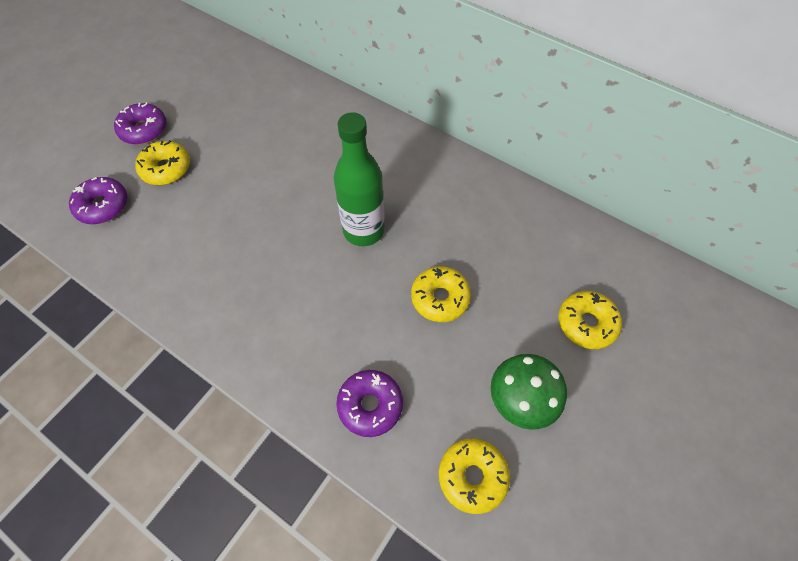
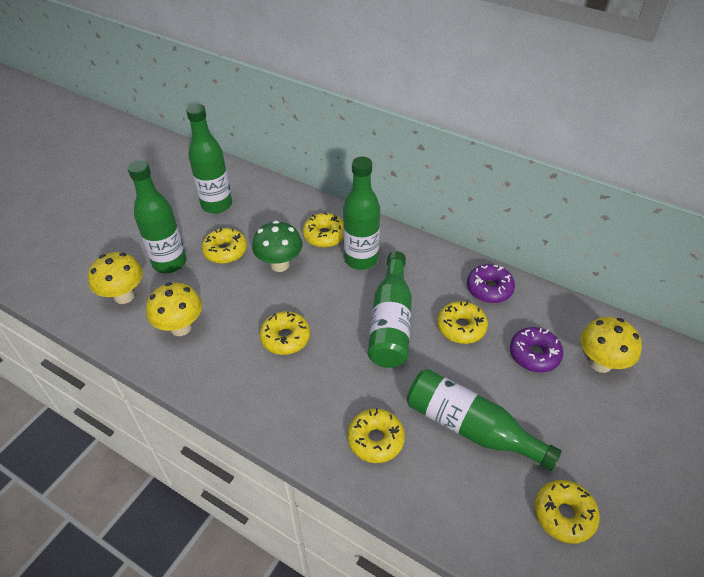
green bottle: [334,112,385,246] = 1 -> [128,160,186,273] [186,104,232,213] [343,157,380,270] [368,251,412,368] [407,369,562,471] = 5
purple donut: [69,177,128,224] [114,102,167,145] [336,370,403,437] = 3 -> [467,264,515,303] [510,327,563,373] = 2
yellow donut: [135,140,190,185] [411,266,471,322] [439,438,510,514] [558,291,622,349] = 4 -> [202,227,247,264] [260,311,310,355] [303,212,343,248] [348,408,405,463] [437,301,488,344] [535,480,600,544] = 6
yellow mushroom: none = 0 -> [88,252,143,304] [146,282,202,336] [580,317,642,373] = 3

